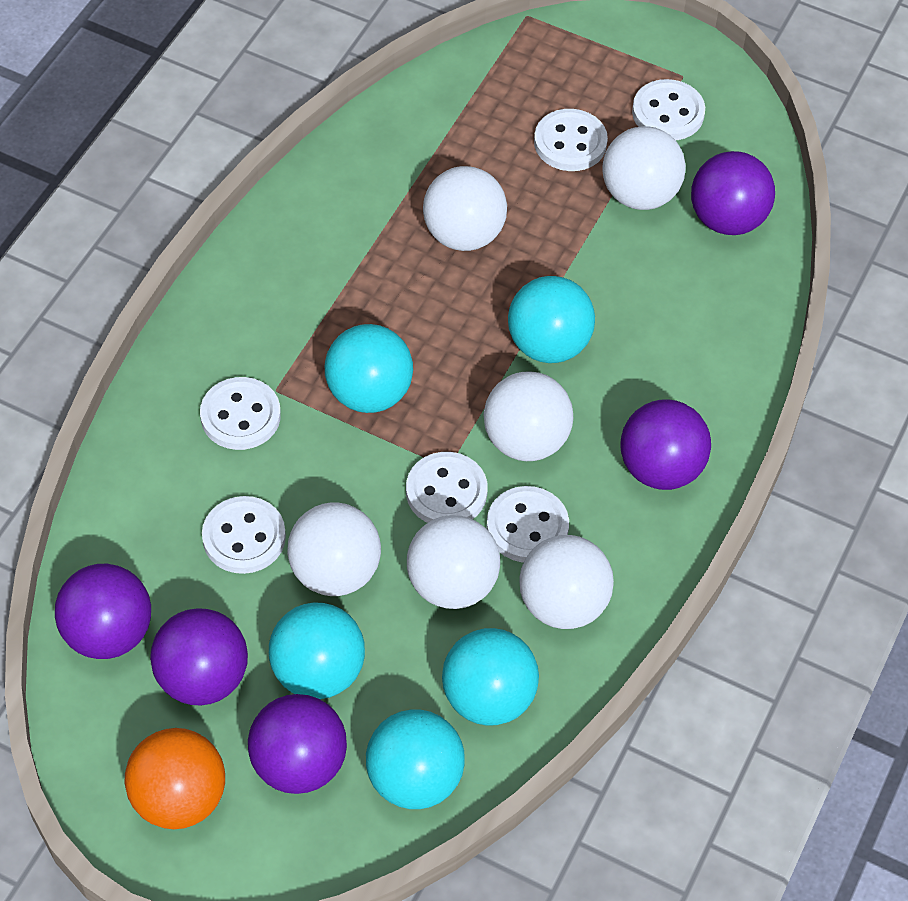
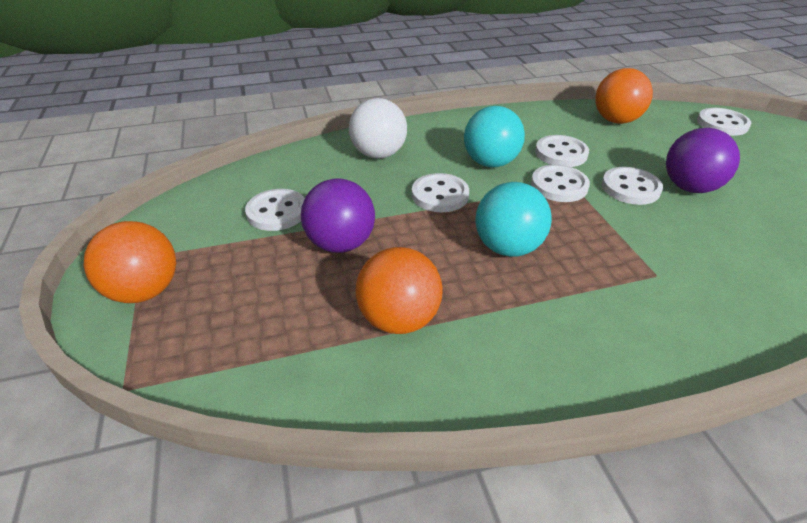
orange ball: [125,728,225,829] = 1 -> [84,221,176,303] [356,247,442,334] [595,68,653,124] = 3
purple ball: [55,564,151,659] [150,608,248,705] [248,694,347,794] [620,399,711,490] [691,151,775,235] = 5 -> [301,179,375,253] [666,128,740,193] = 2
turquoise ball: [269,602,365,699] [325,324,413,413] [366,710,465,809] [442,628,539,726] [508,276,595,363] = 5 -> [464,106,525,168] [475,182,552,257] = 2
white ball: [287,503,381,596] [407,515,500,609] [423,166,507,251] [483,371,573,461] [519,535,614,629] [602,126,686,210] = 6 -> [349,98,407,159] = 1

